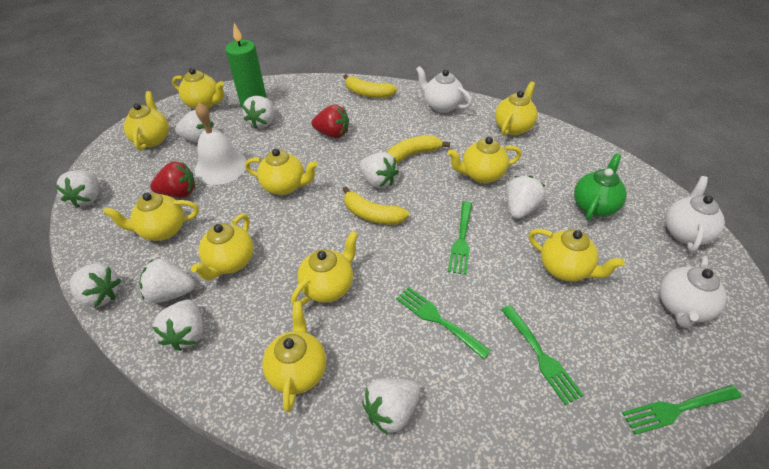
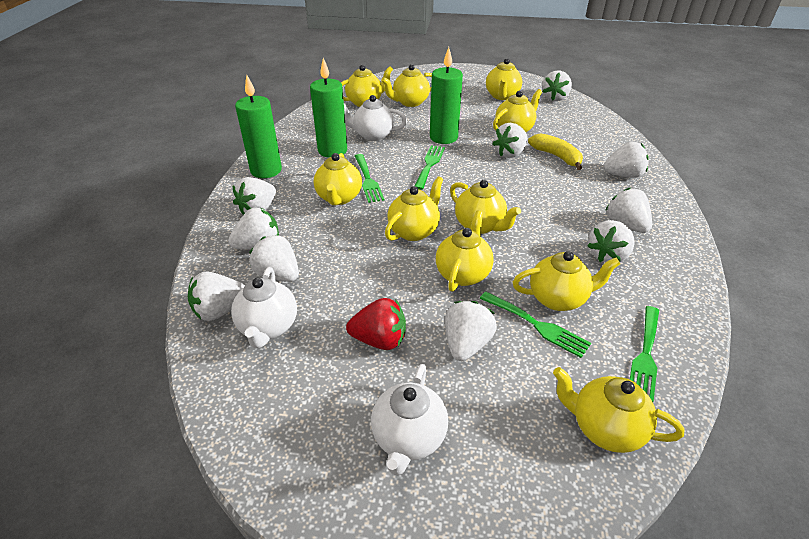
green candle: [226,23,267,108] = 1 -> [235,75,282,178] [310,58,347,158] [430,47,463,144] = 3
green teapot: [574,153,627,220] = 1 -> none = 0
red strawberry: [150,162,195,198] [311,104,349,138] = 2 -> [346,298,406,350] = 1
white bell: [195,103,247,185] = 1 -> none = 0
white strawberry: [55,170,99,208] [70,263,121,308] [139,259,195,303] [153,299,203,351] [175,110,214,143] [242,96,274,128] [359,152,399,189] [362,378,420,435] [507,176,546,219] = 9 -> [188,272,245,321] [228,208,279,250] [233,177,276,215] [249,234,299,282] [445,301,497,361] [492,123,528,158] [542,71,572,101] [587,220,635,263] [603,141,649,178] [605,188,652,233] = 10
yellow banana: [343,74,397,98] [343,186,409,225] [387,135,450,164] = 3 -> [528,134,583,170] = 1

